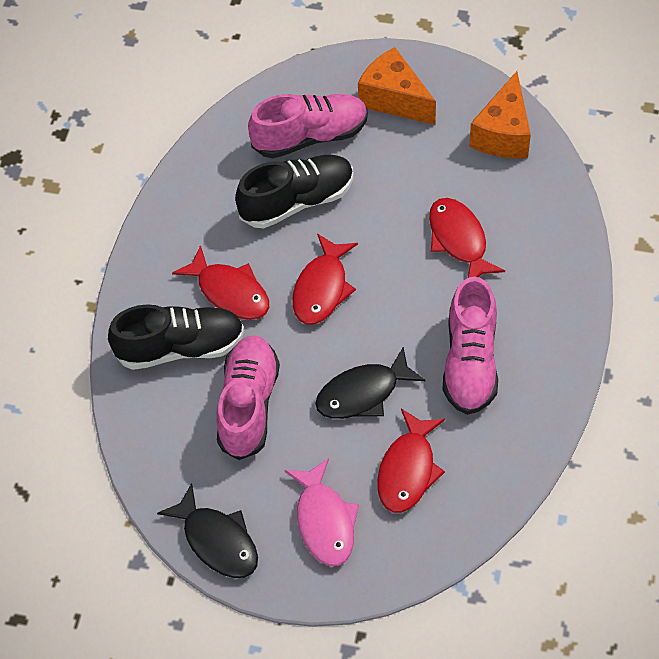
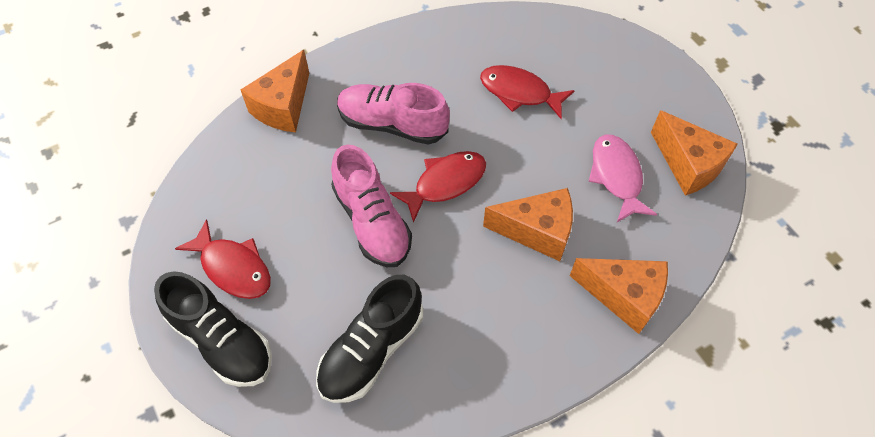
black fish: [157,483,258,578] [315,347,426,419] = 2 -> none = 0
orange cheese: [358,47,436,125] [469,71,531,159] = 2 -> [241,50,309,132] [483,188,573,261] [570,258,668,334] [651,110,738,196] = 4
pink shoe: [216,335,280,460] [248,94,368,158] [442,277,498,415] = 3 -> [331,145,412,267] [337,83,450,144] = 2
red fish: [172,245,269,320] [292,234,358,324] [377,408,445,513] [429,198,505,278] = 4 -> [175,219,271,299] [390,151,486,223] [480,65,575,119] = 3

